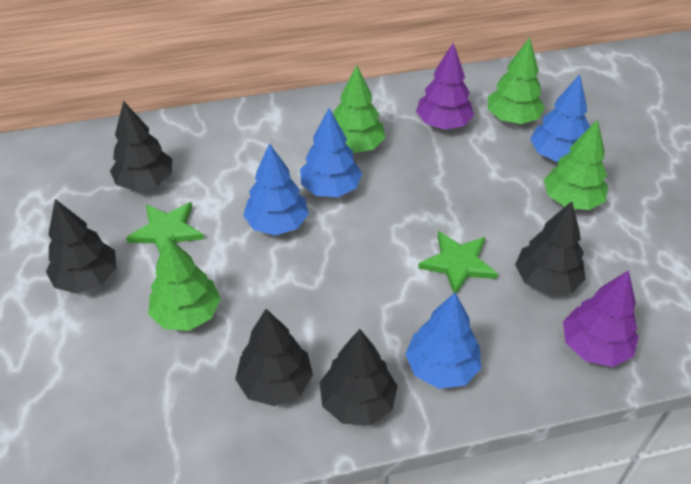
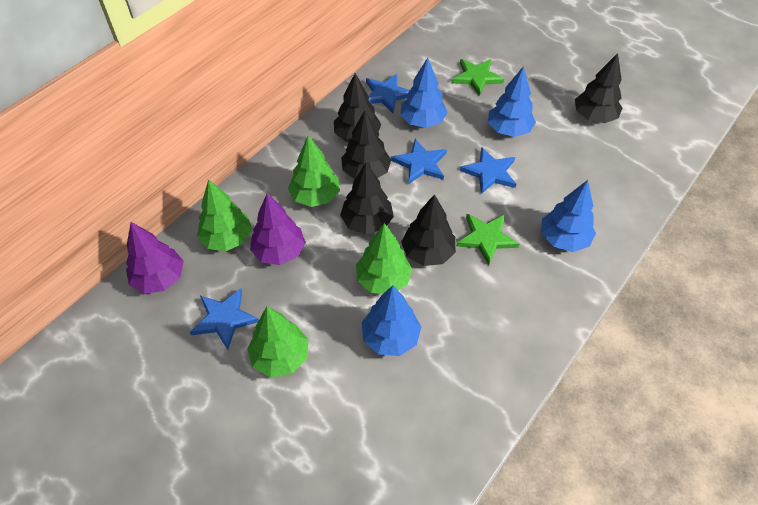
blue star: none = 0 -> [190,288,259,350] [366,74,410,113] [391,139,447,184] [460,147,516,194] = 4

